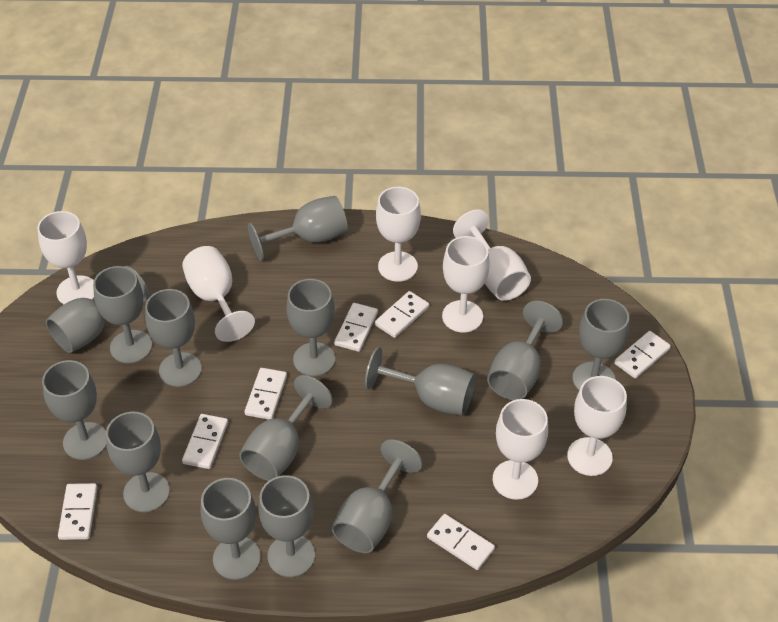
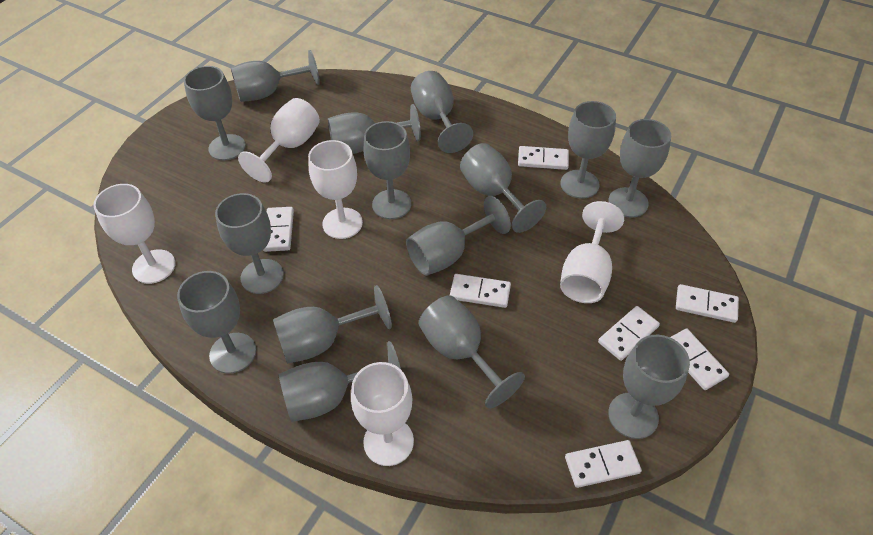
grey goblet: [42,360,107,460] [46,266,150,353] [93,266,152,364] [106,412,170,512] [145,289,202,387] [201,478,261,580] [239,375,333,481] [248,196,348,261] [258,475,315,577] [286,279,335,376] [332,440,423,553] [365,347,476,416] [487,301,563,400] [572,299,629,390] = 14 -> [177,271,256,374] [184,66,246,160] [215,193,284,294] [231,50,320,102] [273,285,392,364] [279,341,401,422] [328,104,421,154] [364,121,411,219] [406,196,511,276] [411,71,473,153] [419,295,525,408] [460,143,546,233] [561,101,616,199] [608,119,671,218] [608,335,690,439] = 15
white goblet: [37,211,94,304] [182,246,255,342] [376,187,421,282] [442,236,490,333] [453,209,531,301] [493,399,548,500] [567,376,627,476] = 7 -> [93,184,175,284] [238,98,320,182] [308,140,363,239] [351,362,414,466] [560,201,624,303] = 5

